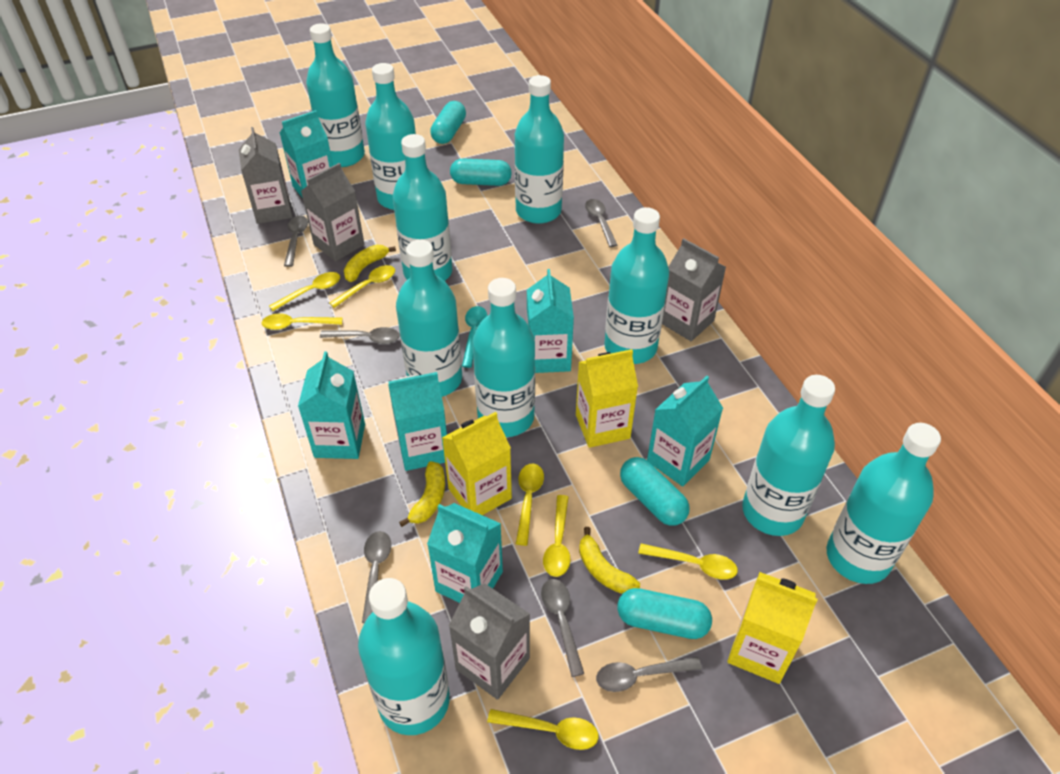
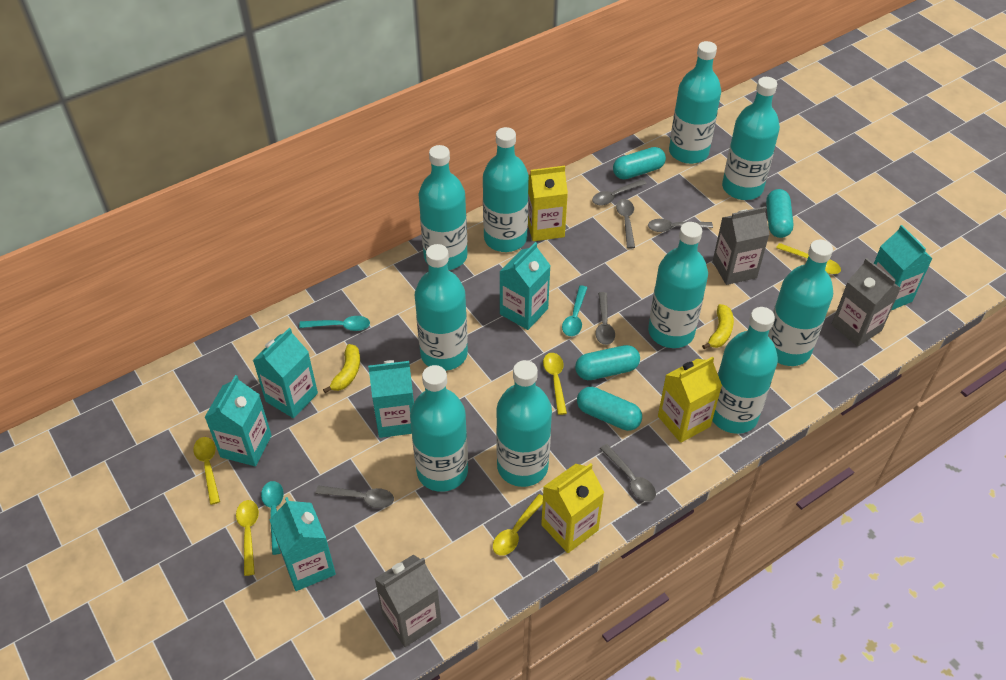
grey carton: [239,127,293,224] [301,163,364,262] [449,583,530,700] [662,238,726,341] = 4 -> [375,555,441,647] [713,206,770,285] [831,258,901,347] = 3
turquoise spoon: [462,306,487,368] = 1 -> [261,481,284,555] [299,316,370,331] [562,286,587,336] = 3
yellow banana: [344,245,396,282] [399,461,445,527] [579,527,640,594] = 3 -> [323,344,360,393] [702,304,734,349] = 2
yellow spoon: [262,314,343,330] [269,272,340,311] [329,265,395,308] [487,709,599,750] [516,463,544,546] [543,495,570,577] [638,543,738,580] = 7 -> [193,437,220,505] [236,500,259,576] [493,494,543,556] [543,353,567,415] [776,243,841,274] = 5

